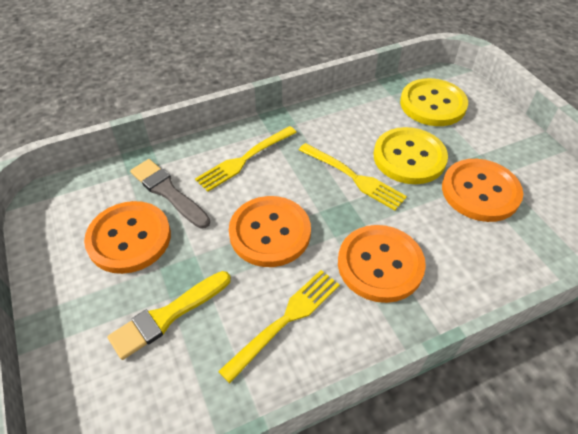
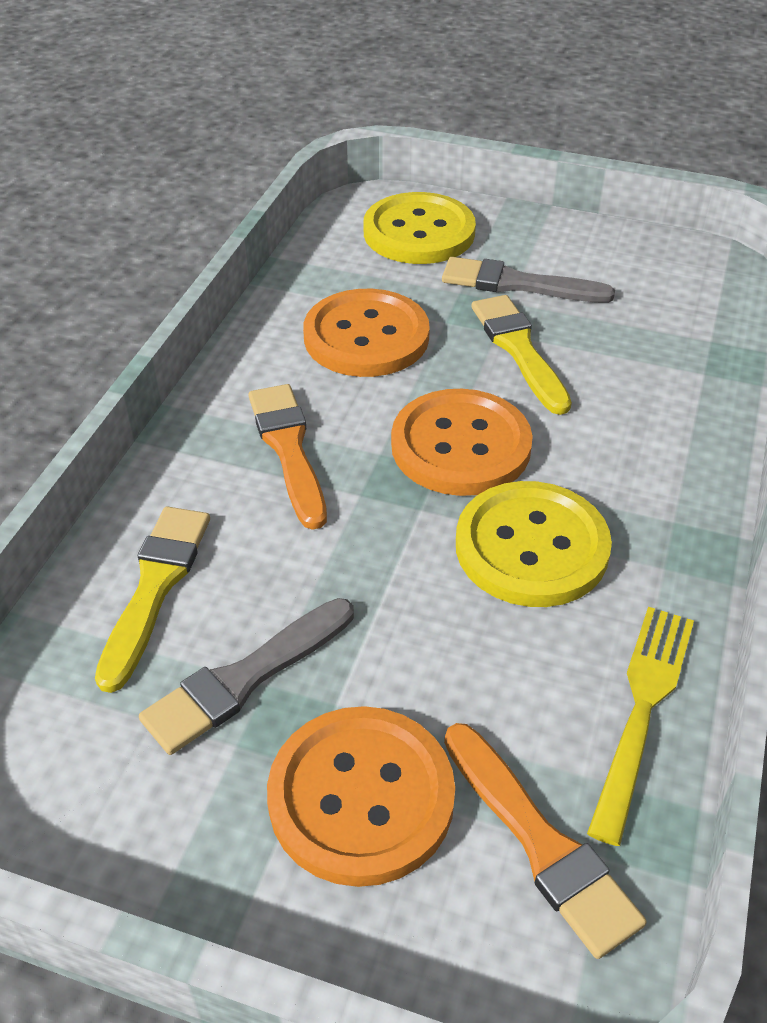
grey brush: [130,159,210,229] = 1 -> [139,598,354,755] [442,257,615,303] = 2
orange brush: none = 0 -> [249,384,327,530] [444,723,646,959] = 2
orange button: [84,201,171,274] [229,196,311,267] [338,225,426,303] [442,159,523,222] = 4 -> [267,706,455,887] [303,289,430,377] [391,389,533,496] = 3
yellow brush: [107,271,231,360] = 1 -> [95,506,210,693] [471,295,572,415] = 2
yellow fork: [195,126,297,192] [218,270,340,383] [299,143,407,211] = 3 -> [587,607,694,846] = 1

